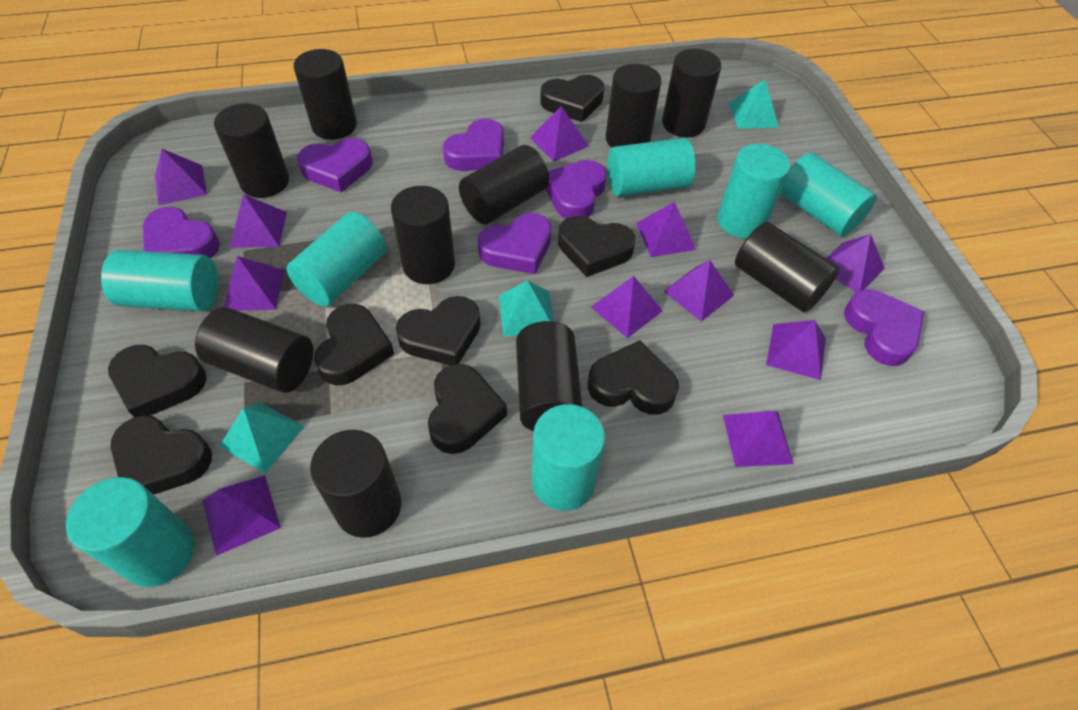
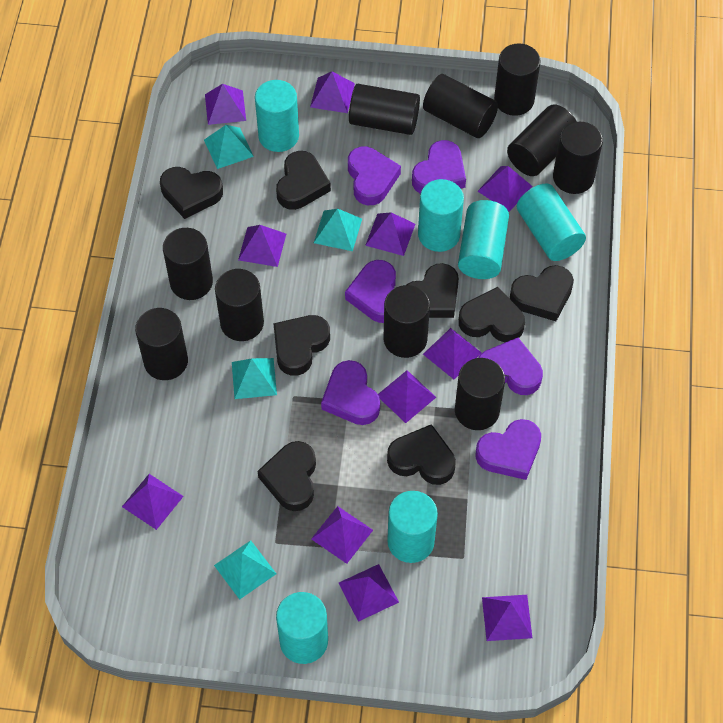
turquoise cylinder: [66,477,195,587] [101,250,218,311] [287,212,386,307] [532,404,605,511] [607,138,696,197] [717,144,790,239] [781,152,877,236] = 7 -> [255,80,299,152] [276,592,328,664] [387,491,438,563] [418,179,464,252] [458,200,509,279] [517,184,586,261] = 6
turquoise pyramid: [219,402,305,473] [499,280,554,337] [729,80,779,129] = 3 -> [204,125,254,169] [214,540,276,600] [232,358,277,399] [314,209,362,251] = 4

